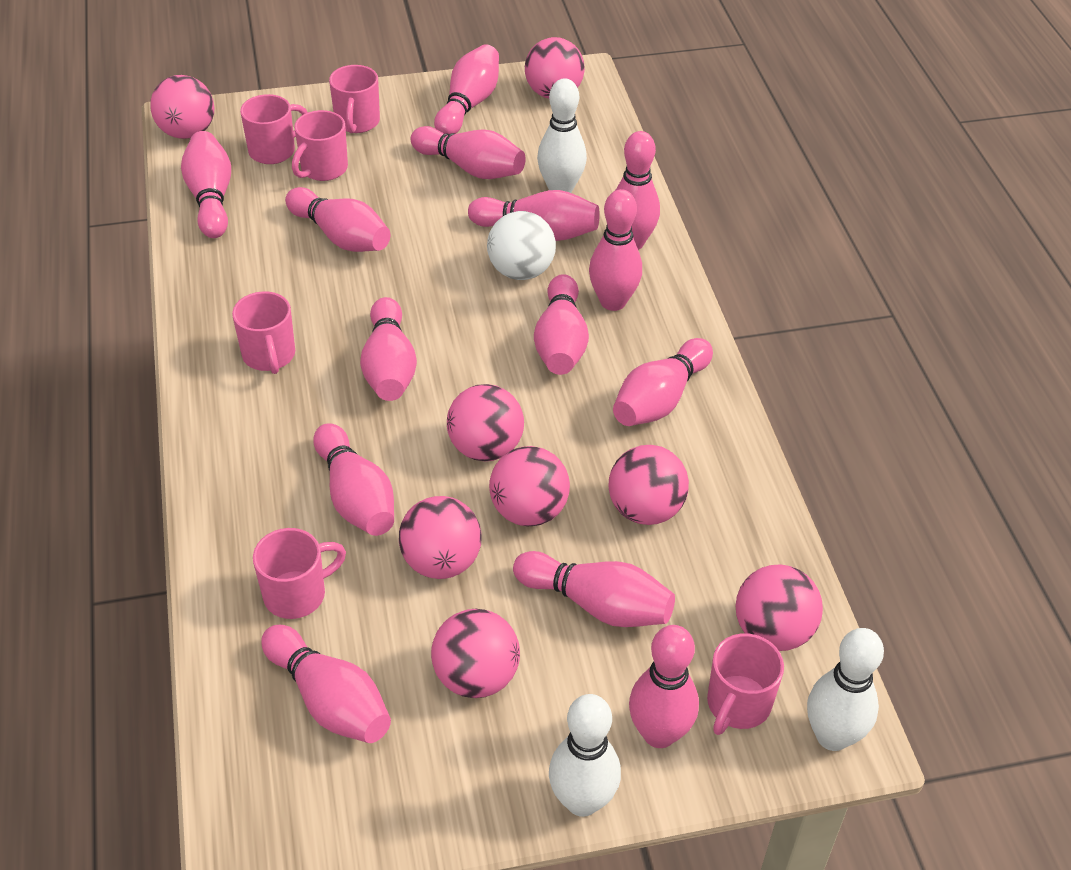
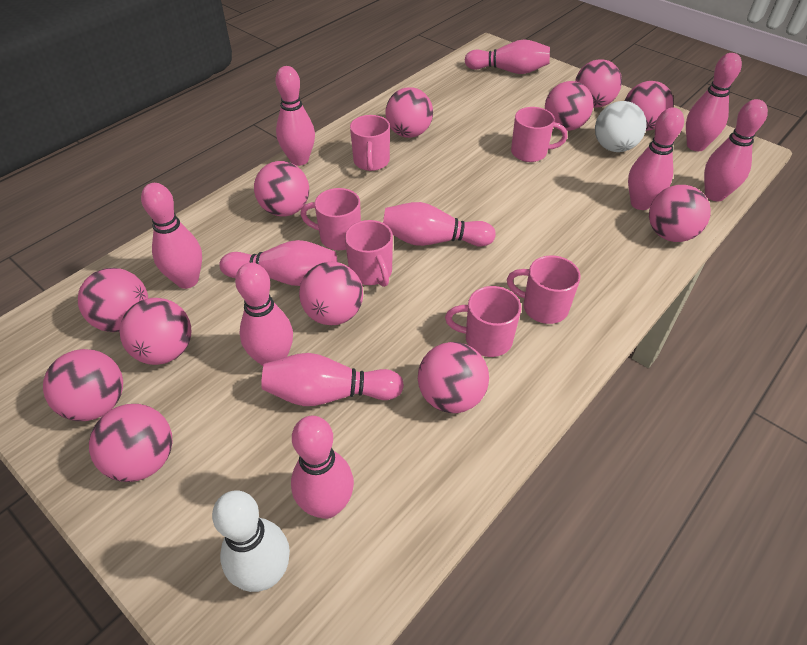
pink ball: [150,75,214,139] [399,496,482,579] [431,609,520,698] [447,384,524,461] [489,446,570,527] [525,37,585,99] [608,445,689,525] [735,565,823,651] = 8 -> [43,349,123,421] [78,268,148,332] [89,404,173,482] [119,298,191,365] [254,161,309,216] [299,262,363,325] [386,87,433,138] [418,342,489,413] [545,81,593,131] [575,59,622,108] [625,81,674,131] [649,185,711,242] = 12
pink bowling pin: [181,131,231,238] [261,625,391,743] [285,187,390,252] [313,423,394,536] [360,297,417,401] [411,126,526,179] [434,44,499,134] [468,190,600,241] [513,551,675,627] [534,274,589,375] [589,189,642,311] [613,338,713,426] [616,131,660,250] [629,625,699,748] = 14 -> [141,183,202,289] [219,240,338,286] [235,263,293,366] [261,353,404,406] [276,66,315,166] [291,416,354,519] [383,202,496,246] [465,39,550,74] [628,107,684,210] [686,53,742,151] [704,99,768,201] = 11
white bowling pin: [537,78,587,193] [549,694,621,817] [807,628,884,751] = 3 -> [212,490,290,592] = 1

